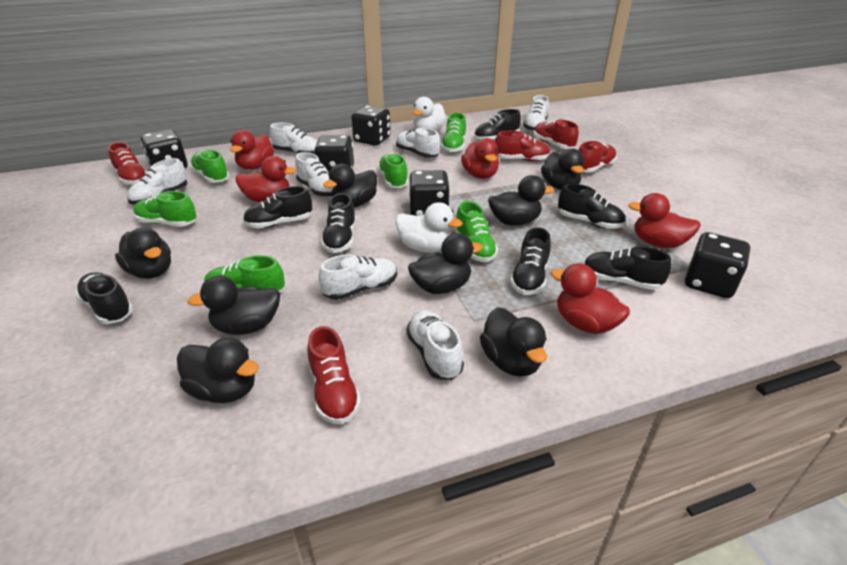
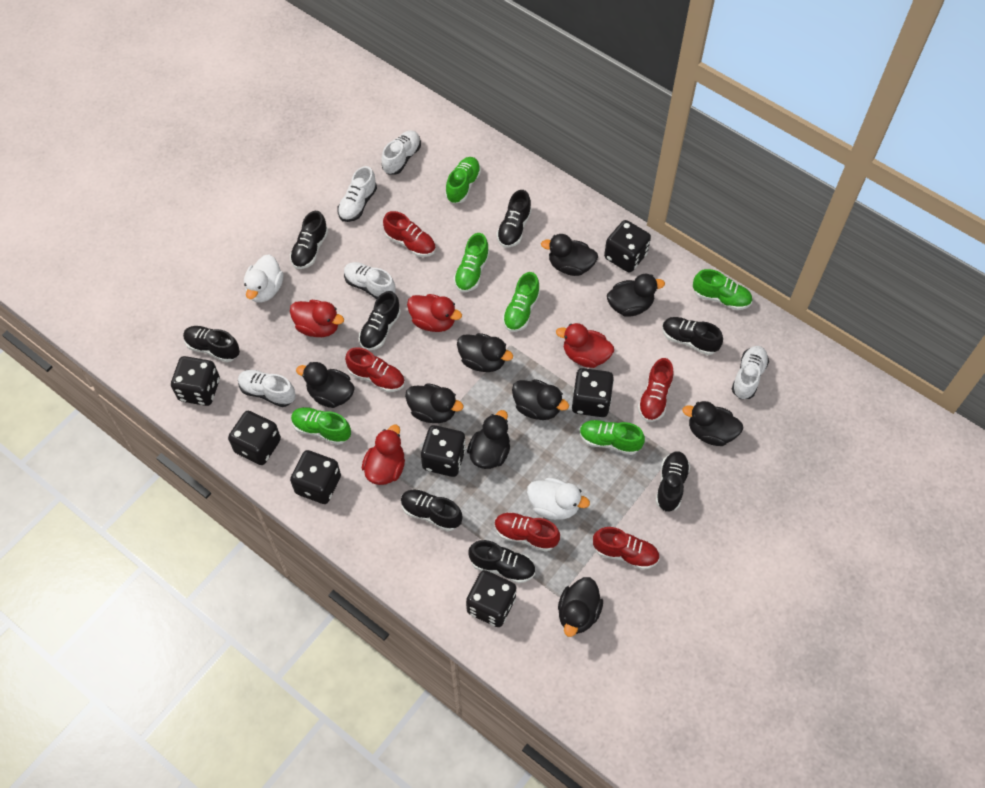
black dice: [140,129,188,168] [314,135,354,172] [351,105,391,146] [409,170,450,216] [685,232,750,298] = 5 -> [171,356,220,406] [228,411,281,465] [290,450,341,504] [421,425,466,477] [466,570,516,627] [572,368,614,417] [604,220,651,272] = 7
black duck: [115,227,171,279] [177,338,259,403] [187,275,280,335] [323,164,377,208] [408,233,483,294] [480,307,547,377] [488,175,554,226] [541,148,584,190] = 8 -> [296,362,355,408] [405,383,464,423] [457,333,513,372] [467,410,510,469] [512,379,569,420] [541,234,598,276] [558,577,603,637] [607,274,665,317] [682,401,743,446] = 9
black shoe: [75,272,133,324] [243,186,312,228] [321,193,356,253] [474,109,521,140] [510,227,551,295] [558,184,625,229] [584,246,672,290] = 7 -> [183,326,240,362] [290,211,328,269] [359,291,401,350] [401,489,463,531] [468,540,535,583] [497,190,532,248] [656,452,690,512] [662,317,723,355] = 8
red duck: [230,130,274,170] [235,156,297,203] [461,138,499,179] [551,263,630,334] [628,193,701,248] = 5 -> [290,300,344,337] [362,425,405,485] [407,294,462,332] [556,323,614,368] = 4
white shoe: [127,158,188,205] [270,123,318,154] [295,152,334,197] [318,254,397,300] [396,128,440,158] [406,310,464,380] [523,95,549,131] = 7 -> [238,370,296,407] [337,166,377,222] [344,262,396,299] [381,130,421,175] [732,346,769,399] = 5

